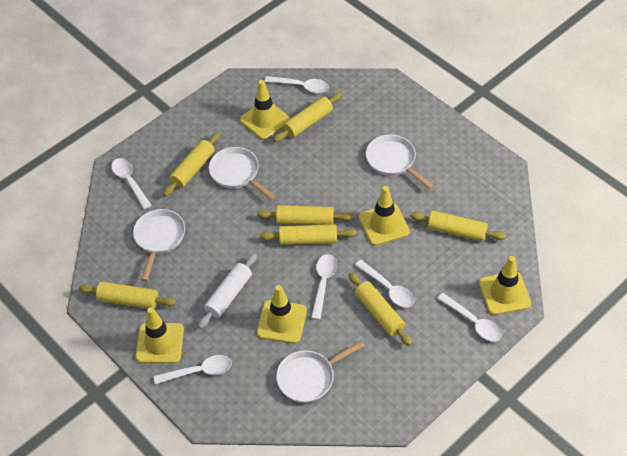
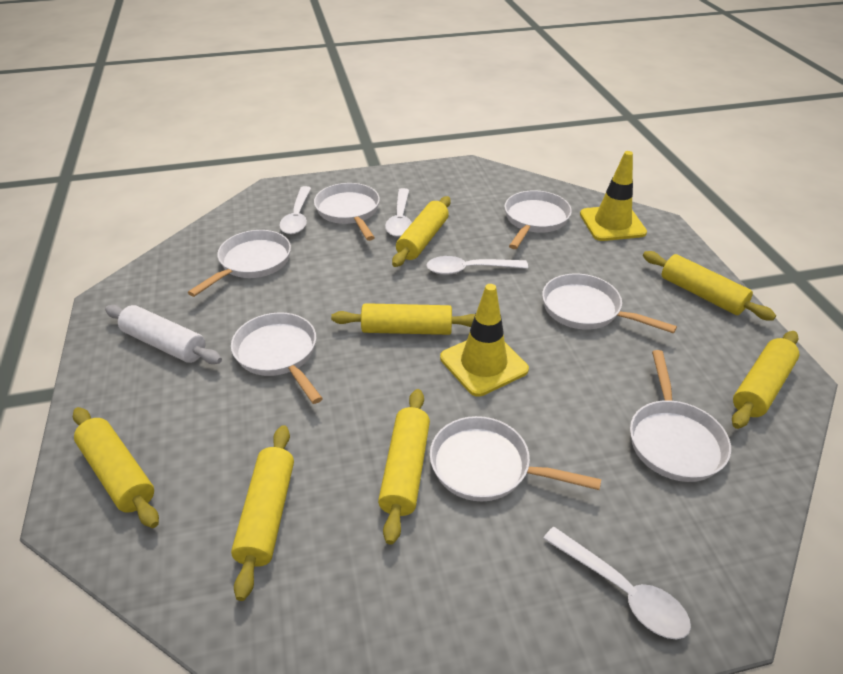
white pan: [133,209,185,281] [209,147,276,200] [276,340,365,403] [366,135,434,189] = 4 -> [188,230,291,297] [231,312,323,404] [314,183,380,241] [430,416,601,501] [504,190,572,249] [542,274,677,334] [630,350,731,482] = 7
white spoon: [111,158,152,210] [154,355,232,384] [265,76,329,93] [311,254,337,320] [355,260,414,307] [437,293,502,342] = 6 -> [280,186,311,234] [385,188,412,237] [426,256,528,275] [543,527,691,639] = 4
yellow traffic cone: [136,307,184,364] [240,80,290,140] [257,285,307,344] [359,186,410,246] [479,256,531,315] = 5 -> [440,284,529,397] [580,151,647,241] = 2

